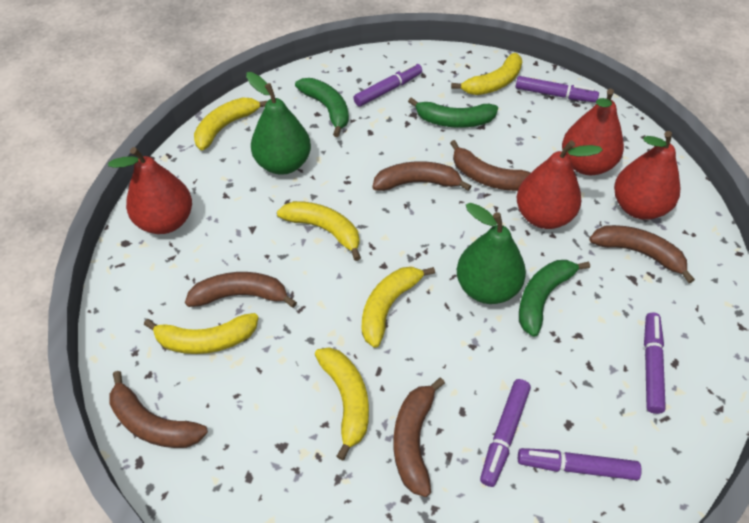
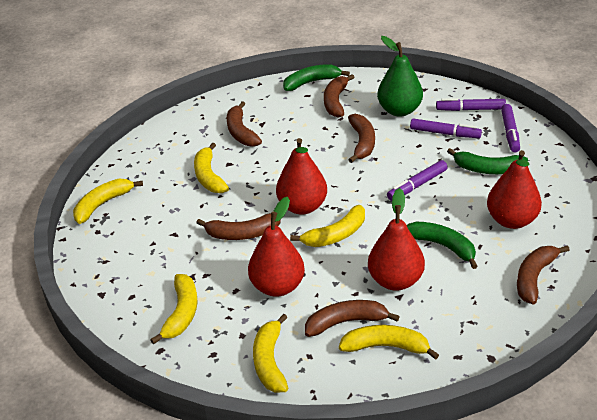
green pear: [246,72,311,175] [457,203,526,304] = 2 -> [377,36,423,117] = 1
purple marker: [353,63,422,106] [480,379,531,487] [516,76,599,102] [518,448,642,480] [644,312,666,414] = 5 -> [387,160,448,201] [410,119,482,138] [436,98,506,111] [501,104,520,152] = 4

